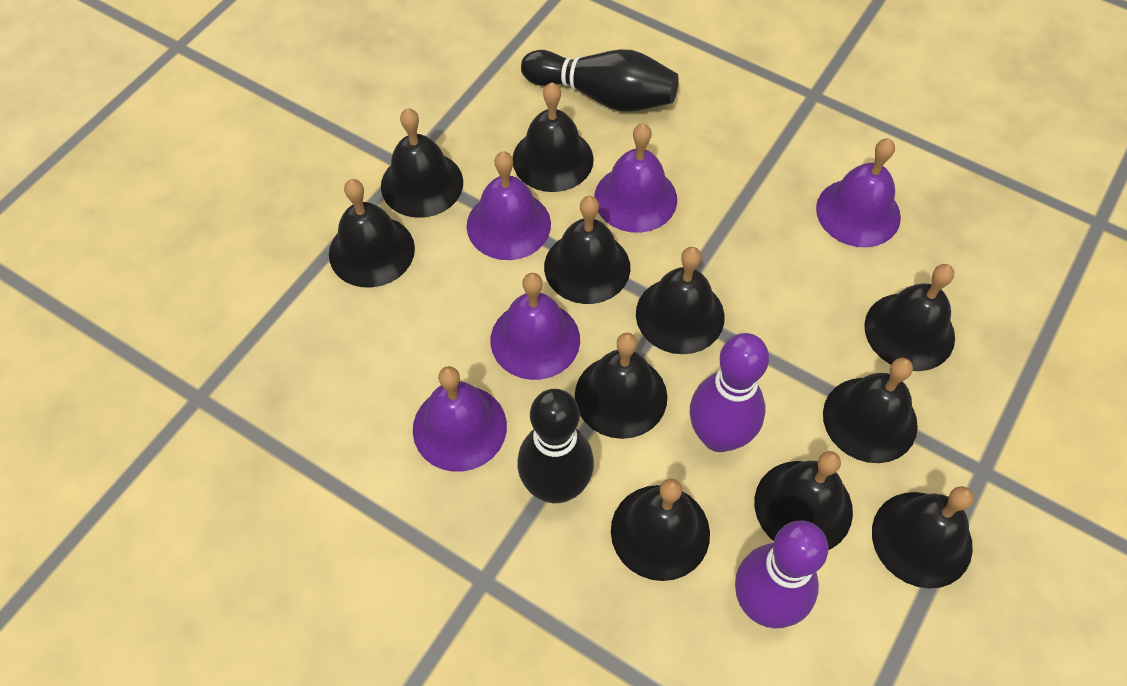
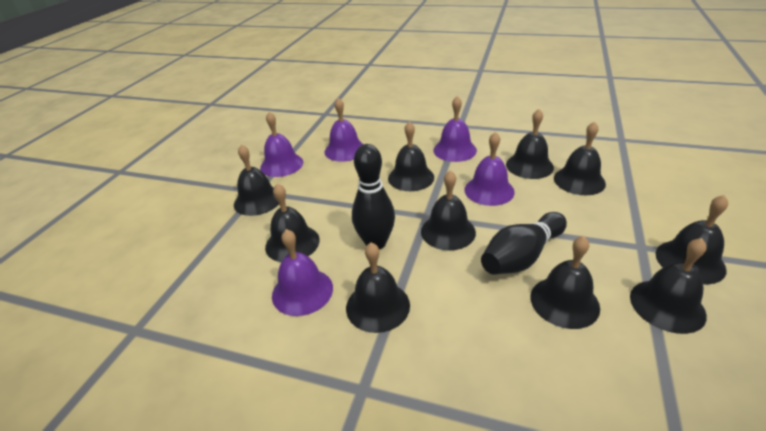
black bell: [329,179,415,288] [381,108,463,218] [513,83,594,192] [544,196,630,304] [575,333,667,439] [611,479,710,581] [636,247,725,354] [754,451,853,550] [823,358,918,463] [864,264,955,371] [872,486,974,588] = 11 -> [234,144,279,216] [265,183,320,262] [346,242,410,333] [388,121,434,191] [421,170,476,251] [506,109,554,179] [530,236,600,329] [554,121,606,195] [630,238,707,334] [655,195,728,285] = 10
purple bowling pin: [690,333,769,452] [735,521,829,629] = 2 -> none = 0

